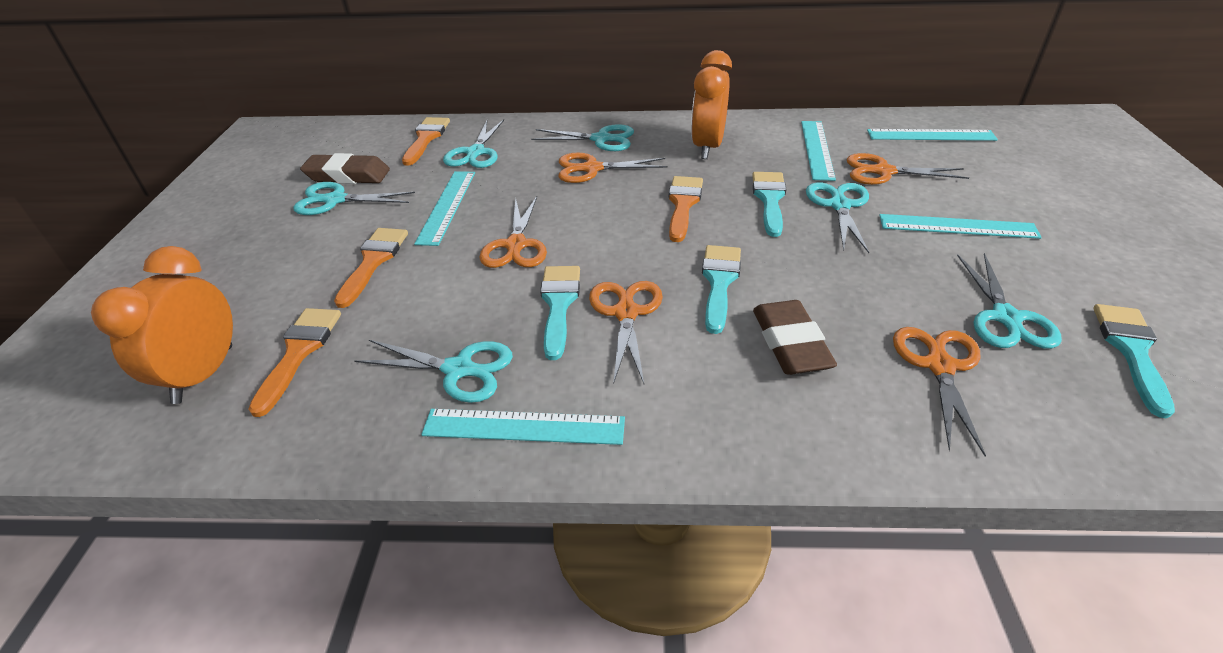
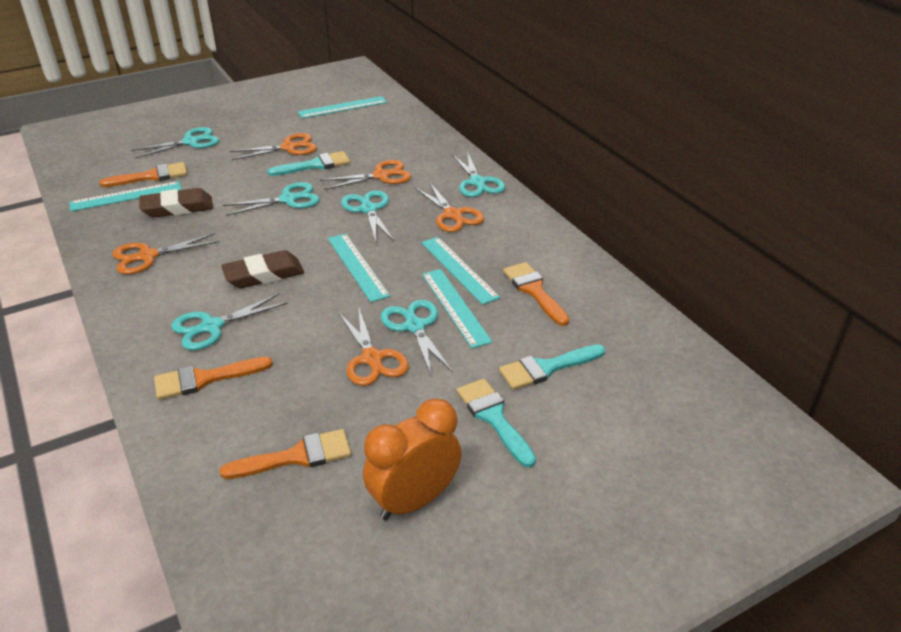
orange clock: [91,246,233,404] [691,50,732,159] = 2 -> [363,399,462,520] = 1
turquoise brush: [540,266,580,360] [702,245,741,334] [752,172,787,237] [1093,304,1175,418] = 4 -> [267,151,350,176] [457,379,536,468] [499,344,605,390] = 3

